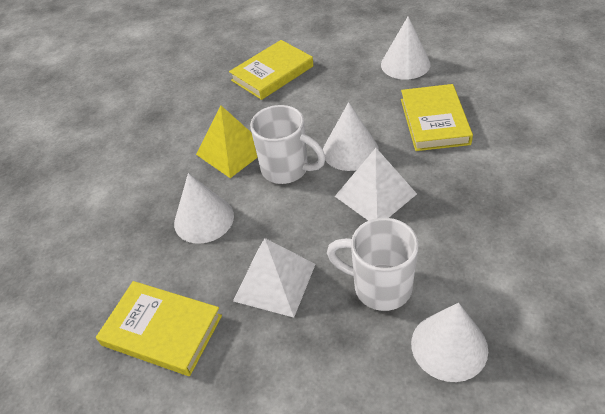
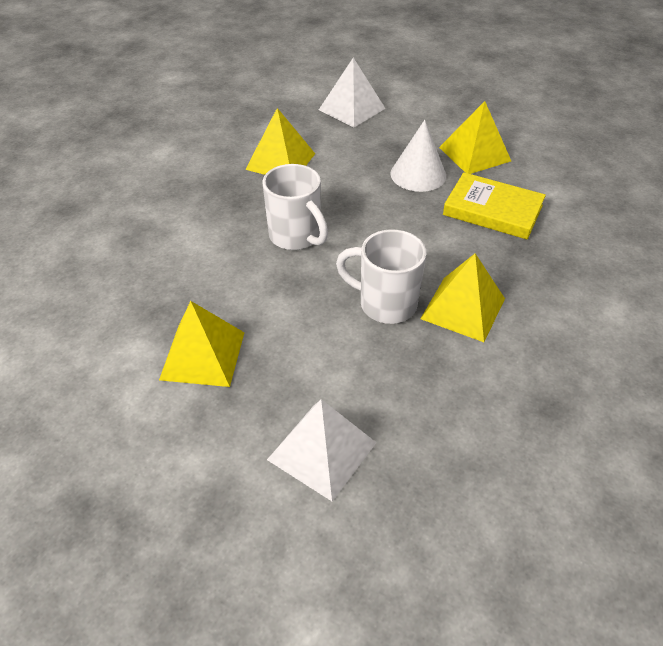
white cone: [174,173,234,244] [323,102,379,171] [381,17,430,79] [411,303,488,382] = 4 -> [390,120,446,192] = 1
yellow book: [96,281,222,376] [229,40,313,100] [401,84,473,151] = 3 -> [443,172,546,240] = 1
yellow pyramid: [196,106,258,178] = 1 -> [159,301,245,387] [245,108,315,175] [420,254,505,342] [439,101,511,174] = 4

